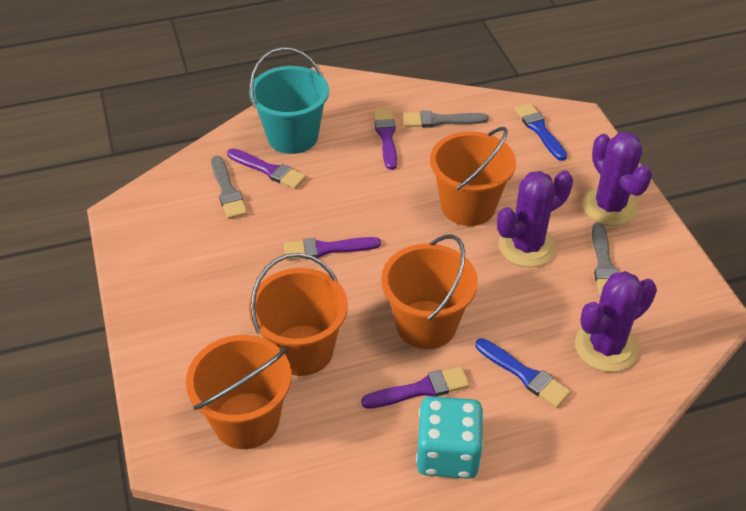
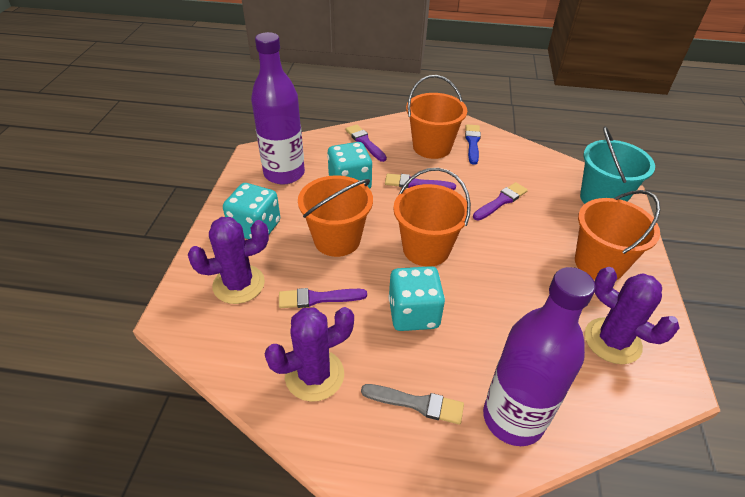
blue brush: [475,338,571,408] [514,103,567,161] = 2 -> [465,124,481,165] = 1
grey brush: [211,156,248,219] [403,111,489,128] [592,223,619,297] = 3 -> [361,384,464,425] = 1
purple bottle: none = 0 -> [251,32,305,185] [483,267,596,446] = 2
turquoise dice: [416,396,483,479] = 1 -> [223,183,280,239] [327,142,372,189] [389,266,445,331] = 3

